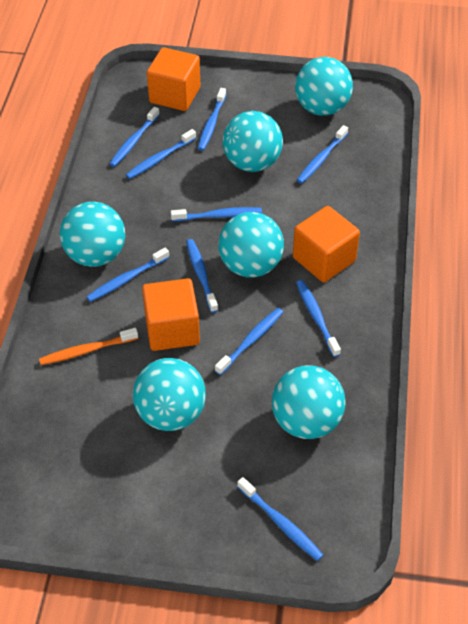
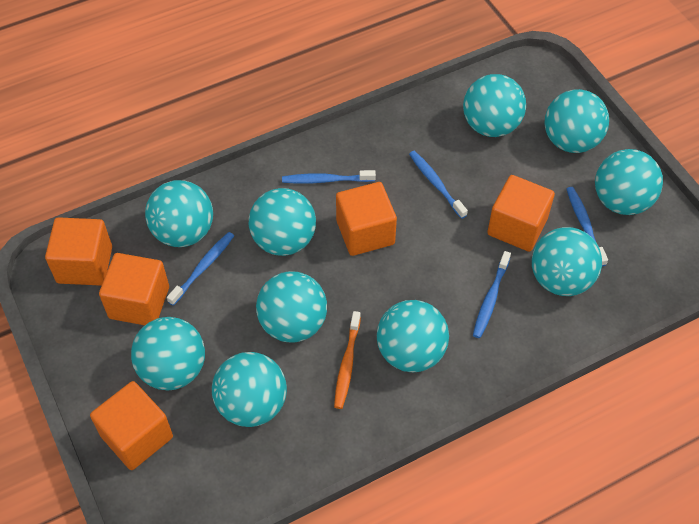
blue toothbrush: [87,248,169,302] [109,107,160,167] [126,129,196,179] [171,207,262,221] [186,239,218,313] [198,88,226,151] [215,308,283,375] [237,477,323,561] [296,280,341,357] [297,125,348,184] = 10 -> [167,232,234,306] [282,170,376,184] [409,151,468,219] [473,251,511,338] [567,187,608,267] = 5
orange cube: [142,278,200,351] [147,47,200,111] [293,206,360,283] = 3 -> [45,217,112,286] [90,381,173,470] [99,253,169,325] [336,182,397,256] [487,175,555,252] = 5
turquoise ball: [60,202,125,267] [133,358,206,431] [218,212,284,277] [223,111,283,172] [272,366,346,439] [295,57,353,116] = 6 -> [131,317,205,390] [145,180,213,247] [212,352,287,427] [249,188,316,256] [256,271,327,343] [377,300,449,372] [463,74,526,137] [532,227,602,296] [545,89,609,153] [595,149,663,215] = 10

